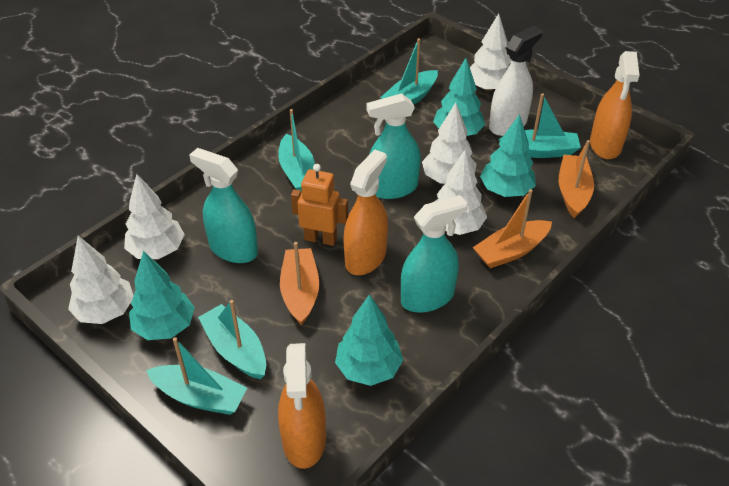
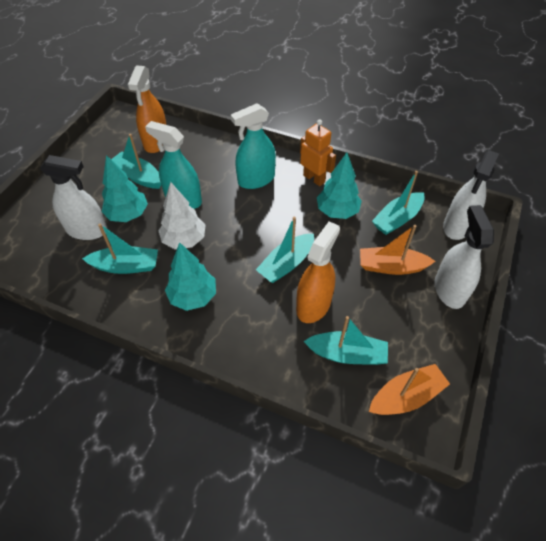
orange boat: [280,242,319,325] [473,189,552,268] [558,140,594,218] = 3 -> [360,225,435,275] [369,364,450,415] = 2
orange spray bottle: [278,343,326,469] [343,150,388,275] [590,51,639,159] = 3 -> [128,65,167,153] [296,222,340,323] = 2
turquoise spray bottle: [189,148,258,263] [367,93,421,199] [401,195,467,313] = 3 -> [145,121,202,209] [231,103,276,189] = 2
turquoise tree: [129,251,195,340] [335,294,403,386] [433,58,485,136] [480,114,536,197] = 4 -> [102,155,148,222] [165,242,216,311] [317,153,362,219] = 3
white spray bottle: [489,26,542,136] = 1 -> [40,155,108,240] [435,205,494,309] [443,150,499,240] = 3
white tree: [68,236,134,324] [124,174,185,259] [422,103,477,184] [434,150,487,235] [470,13,511,91] = 5 -> [158,182,206,250] = 1

